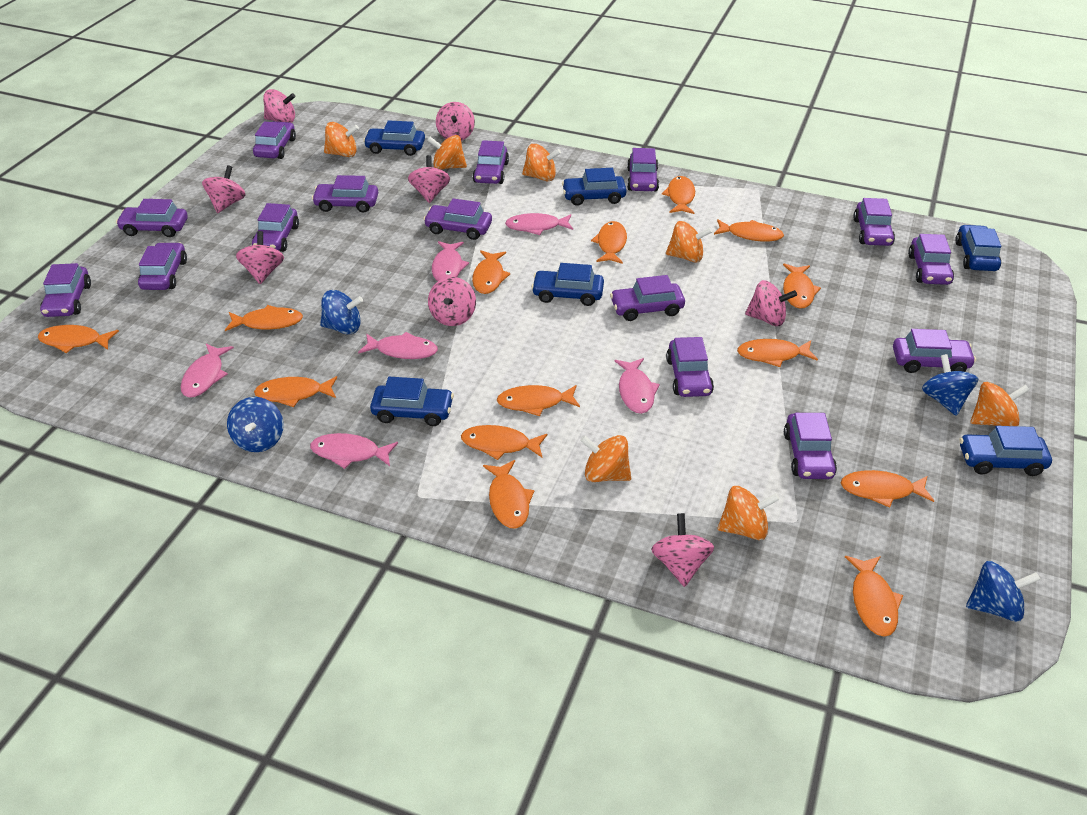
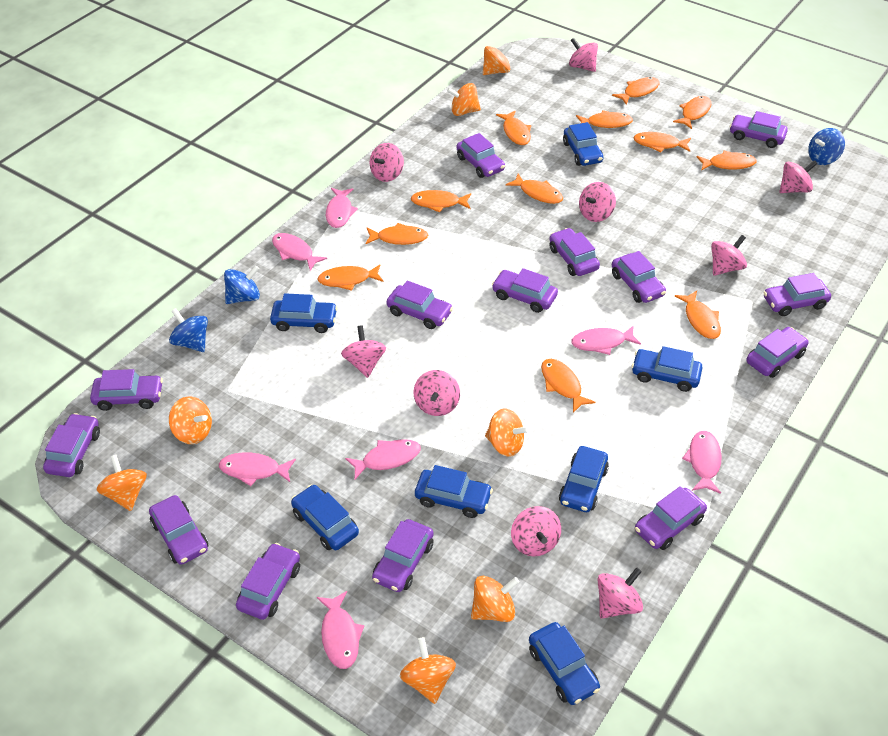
blue car: [363,120,425,156] [370,377,454,426] [531,263,604,306] [562,168,627,206] [955,225,1001,271] [960,426,1052,476] = 6 -> [270,293,338,333] [291,485,359,550] [415,465,493,518] [529,622,600,705] [559,446,609,512] [563,122,603,166] [632,346,703,392] = 7
blue spinning top: [227,397,284,452] [320,290,363,334] [922,354,978,416] [966,561,1040,622] = 4 -> [169,308,208,352] [224,265,260,304] [808,128,845,165] = 3
orange fish: [38,325,119,353] [225,305,303,331] [254,376,337,407] [461,425,547,460] [472,251,510,294] [483,460,534,529] [497,385,580,416] [591,221,627,264] [662,176,695,214] [714,219,784,241] [737,339,818,367] [783,264,821,309] [841,470,934,508] [845,556,903,637] = 14 -> [317,264,383,291] [365,223,428,245] [411,190,471,212] [496,111,531,145] [506,173,563,204] [541,359,596,413] [576,110,633,128] [612,77,660,105] [633,132,691,152] [673,96,711,129] [675,291,721,339] [697,151,757,171] = 12
pink fish: [181,344,234,398] [310,433,398,469] [358,332,438,359] [432,241,469,281] [505,213,573,235] [615,358,660,414] = 6 -> [219,452,296,486] [272,233,327,271] [317,591,364,669] [326,188,358,228] [345,439,421,479] [571,325,641,355] [682,431,722,494] = 7
pink spinning top: [202,165,246,213] [236,231,284,284] [263,89,295,123] [408,155,450,203] [428,277,476,326] [436,102,475,141] [651,513,714,587] [745,280,797,326] = 8 -> [341,325,386,378] [370,143,404,182] [414,370,460,416] [511,506,561,557] [569,38,598,72] [579,182,616,222] [597,567,643,619] [711,235,747,276] [779,160,818,193] = 9
purple car: [40,263,91,317] [116,199,188,237] [138,242,187,290] [252,203,299,252] [253,121,296,159] [312,175,378,213] [423,198,492,240] [473,140,509,184] [610,275,685,321] [627,148,659,191] [666,337,714,397] [784,413,837,479] [853,198,895,246] [893,329,976,373] [908,234,954,285] = 15 -> [43,413,100,477] [90,369,163,411] [149,495,208,565] [236,543,300,620] [372,519,434,592] [386,281,453,329] [456,133,505,178] [492,268,558,313] [549,228,600,276] [612,251,666,303] [635,486,707,550] [730,111,788,148] [746,327,809,378] [763,273,831,316] = 14

